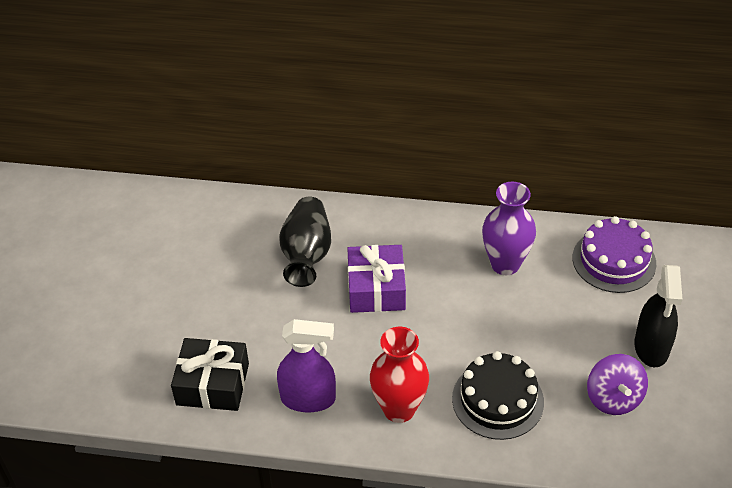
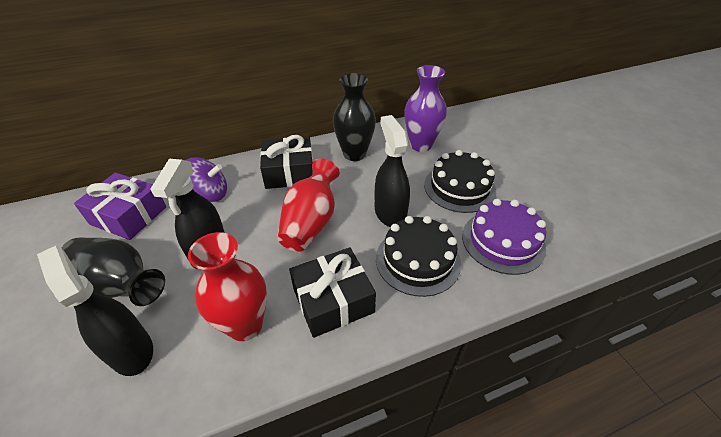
black cake: [452,351,544,440] = 1 -> [376,216,461,297] [424,150,496,213] = 2
black gift: [171,338,249,411] = 1 -> [260,135,313,189] [289,247,376,338] = 2
black spray bottle: [634,265,682,367] = 1 -> [37,246,153,376] [150,159,225,269] [375,115,410,227] = 3
black vase: [279,197,331,287] = 1 -> [62,238,165,306] [333,73,376,161] = 2
purple spray bottle: [277,319,336,412] = 1 -> none = 0
red vase: [370,327,429,423] = 1 -> [188,232,267,341] [277,158,340,252] = 2

